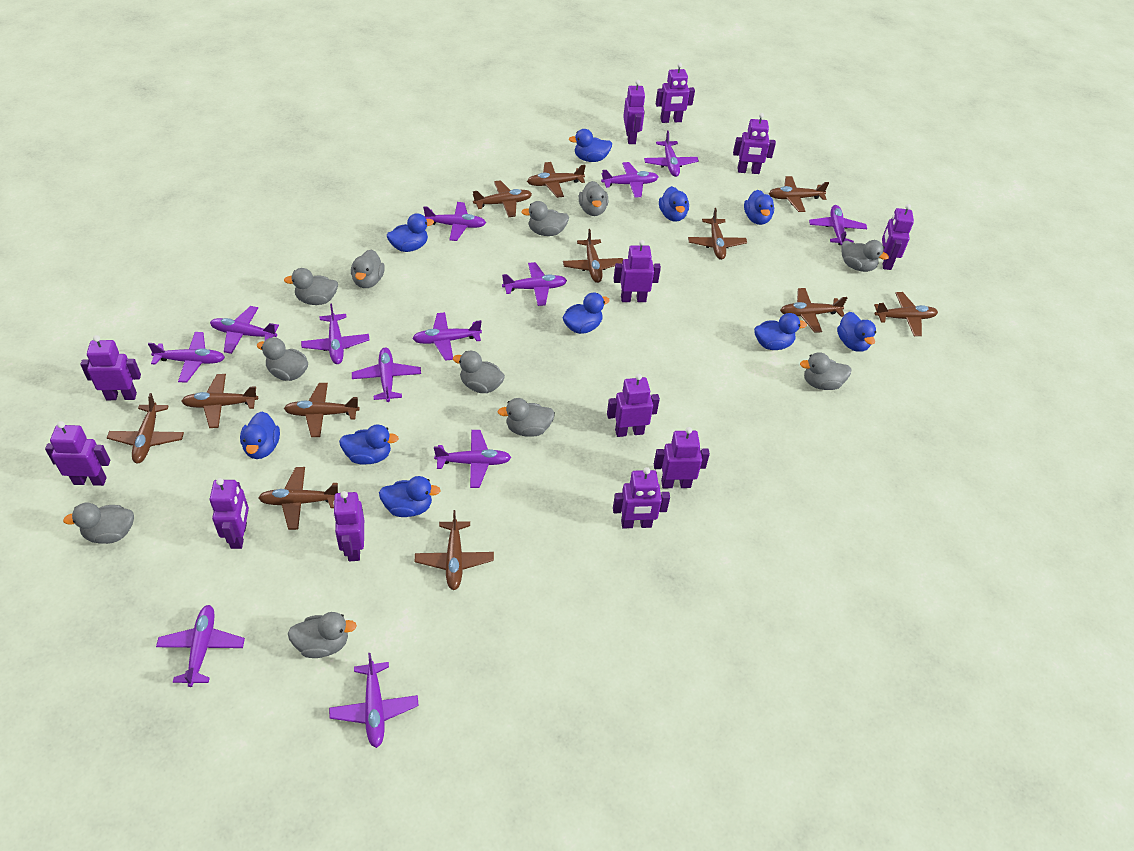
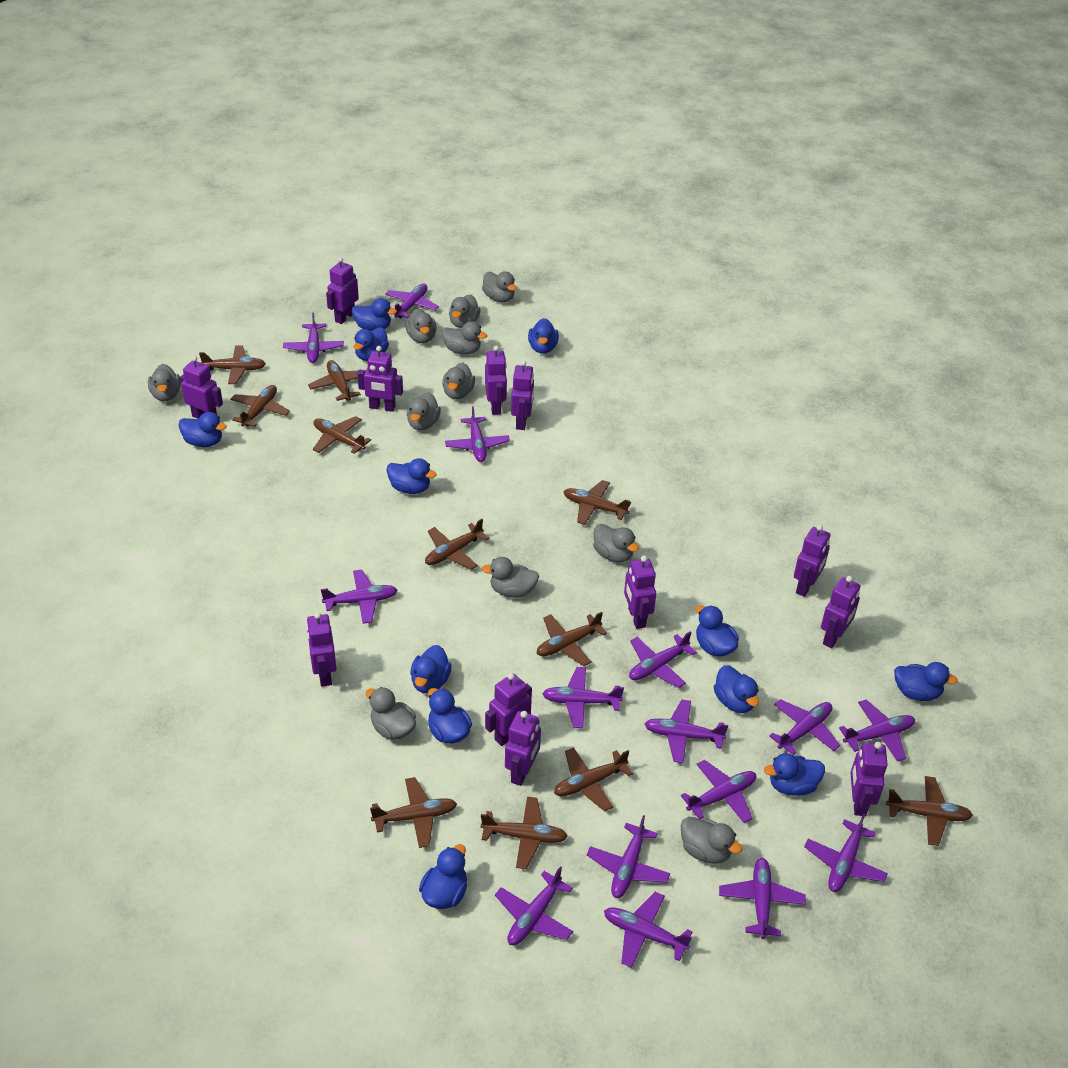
blue duck: [240,412,280,459] [339,425,399,465] [379,476,441,517] [387,213,434,252] [562,293,610,334] [569,129,612,162] [659,186,689,222] [744,190,774,225] [754,313,807,350] [837,312,876,352] = 10 -> [178,412,227,447] [352,298,397,331] [353,327,389,361] [387,458,437,494] [410,645,452,693] [419,844,467,909] [428,688,472,744] [528,318,559,354] [696,605,739,657] [714,665,759,713] [764,753,825,796] [894,662,958,701] = 12
brown plane: [107,393,184,463] [181,374,258,428] [258,467,338,530] [284,383,360,437] [415,510,494,590] [473,180,532,217] [527,162,586,198] [563,229,623,283] [688,208,747,260] [769,176,829,212] [780,288,847,333] [874,292,938,336] = 12 -> [199,345,266,384] [230,385,290,427] [308,360,366,401] [313,416,371,454] [370,777,457,848] [425,519,489,570] [481,797,568,869] [536,612,607,666] [554,747,633,812] [563,480,631,525] [886,776,973,846] = 11
purple plane: [148,332,225,383] [156,605,245,687] [210,306,279,354] [301,303,370,364] [329,653,419,748] [352,348,421,402] [412,312,482,361] [423,202,486,241] [434,430,511,488] [502,262,567,306] [601,162,658,198] [644,131,699,177] [809,205,867,246] = 13 -> [283,313,344,363] [321,570,398,624] [385,283,439,318] [445,406,510,462] [495,866,573,946] [542,667,624,728] [587,815,670,898] [604,892,693,968] [629,631,697,688] [645,699,728,763] [681,760,756,823] [719,858,806,939] [769,699,841,755] [804,813,888,892] [839,699,915,762] = 15

